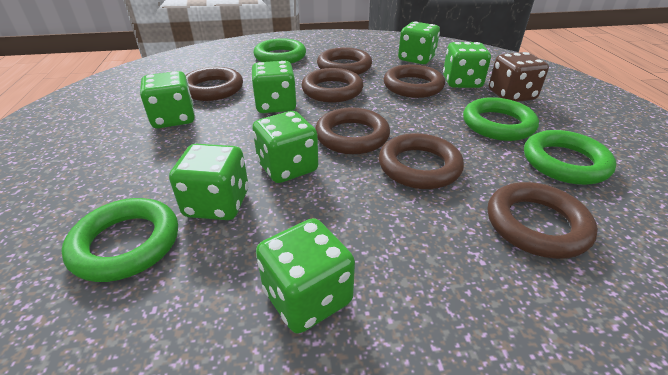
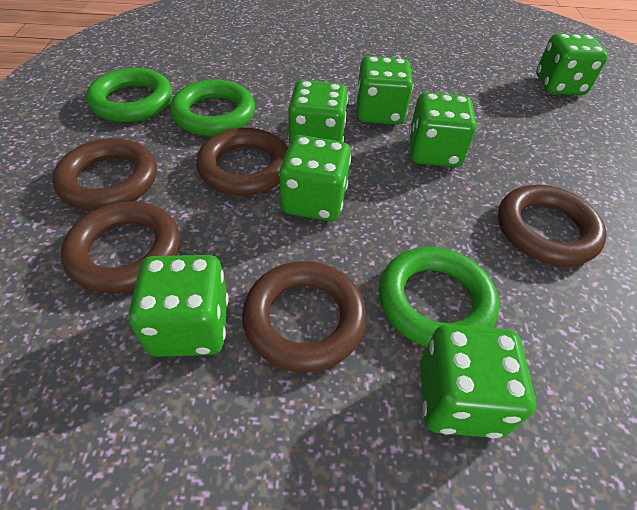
brown dice: [489,52,549,102] = 1 -> none = 0
brown ring: [185,67,243,101] [301,68,363,102] [315,107,390,154] [317,47,372,75] [379,133,464,189] [384,64,445,98] [488,182,598,259] = 7 -> [52,138,157,211] [61,201,180,293] [196,128,288,196] [242,261,367,373] [498,185,607,266] = 5
green ring: [61,198,178,282] [254,38,306,63] [463,97,539,141] [524,130,616,185] = 4 -> [86,68,172,122] [170,80,255,136] [379,247,499,347] = 3

